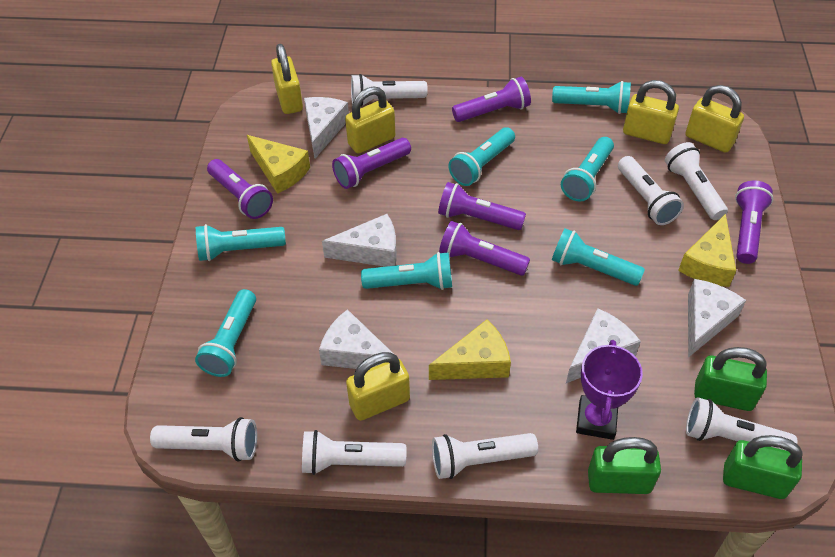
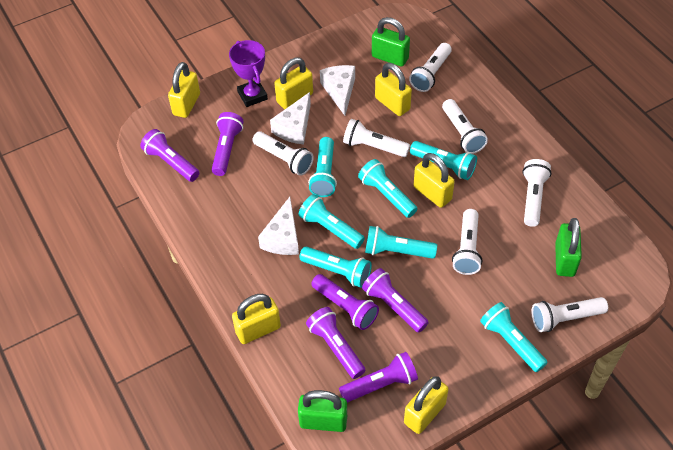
white cheese: [304,97,349,159] [319,309,394,369] [322,214,396,267] [566,308,641,383] [688,279,746,358] = 5 -> [258,197,299,255] [270,92,311,144] [320,65,355,116] = 3
yellow cheese: [247,135,310,194] [429,319,511,380] [678,214,736,287] = 3 -> none = 0
yellow padlock: [271,44,303,114] [345,87,395,154] [346,352,410,421] [623,80,679,144] [685,85,744,153] = 5 -> [168,62,200,118] [232,294,281,344] [274,58,313,109] [375,63,412,116] [404,376,449,434] [414,153,455,208] = 6

